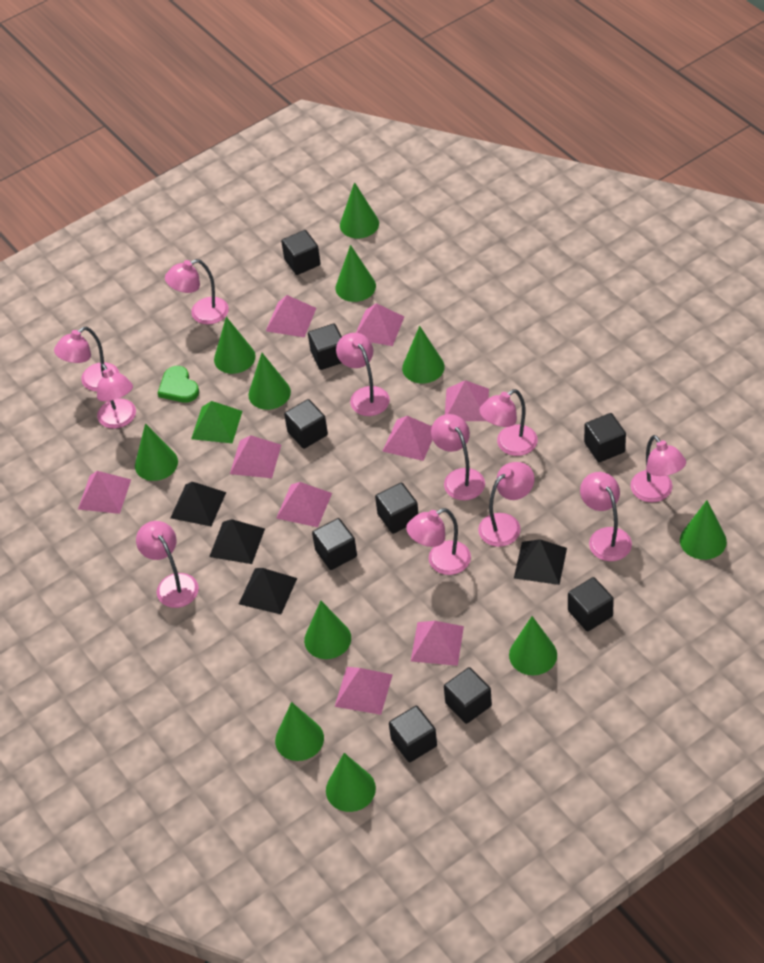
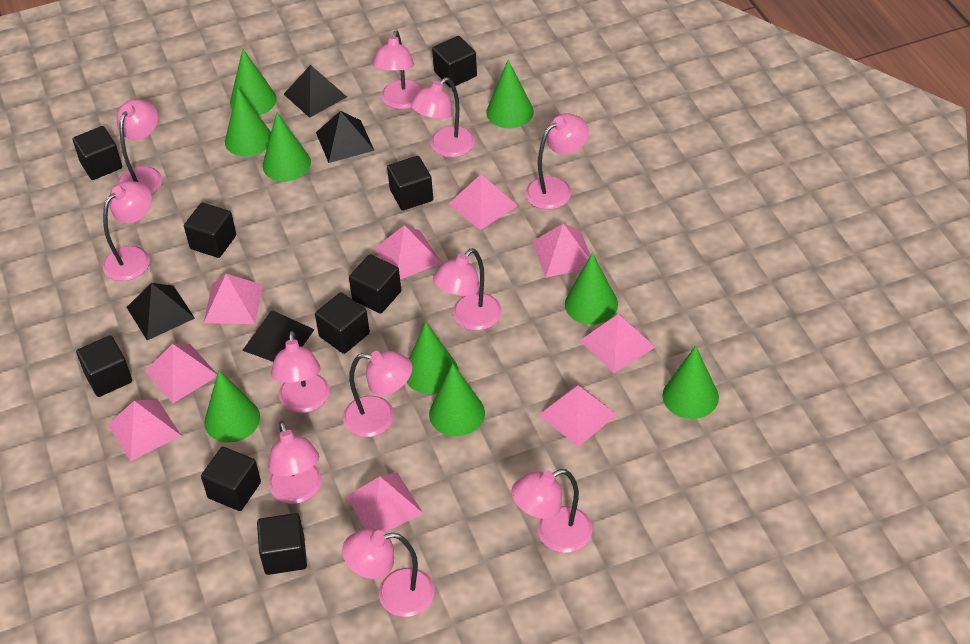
green cone: [135,423,178,481] [214,317,256,374] [248,353,291,410] [275,702,324,761] [304,601,351,659] [326,753,376,812] [336,245,376,302] [340,182,379,238] [402,326,445,383] [509,616,557,675] [680,500,727,560] = 11 -> [204,370,260,442] [225,88,271,157] [230,49,277,115] [263,113,311,181] [406,322,458,394] [429,363,485,436] [486,60,534,128] [565,253,618,325] [663,346,719,419] = 9
green heart: [158,366,199,402] = 1 -> none = 0
green pyramid: [191,401,242,443] = 1 -> none = 0

